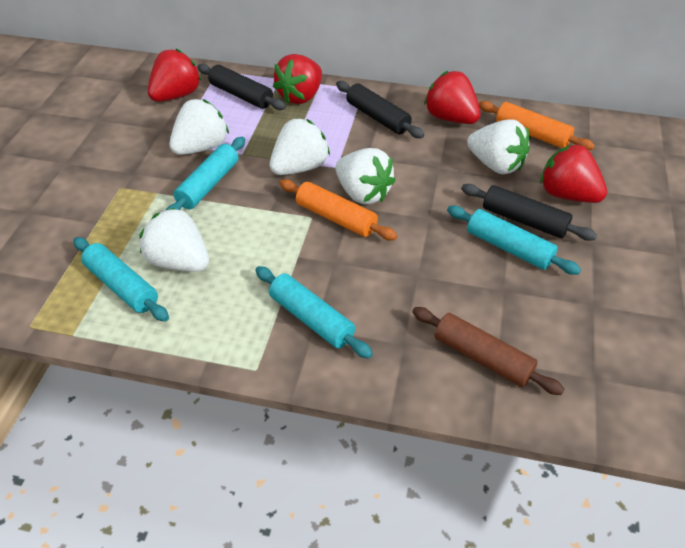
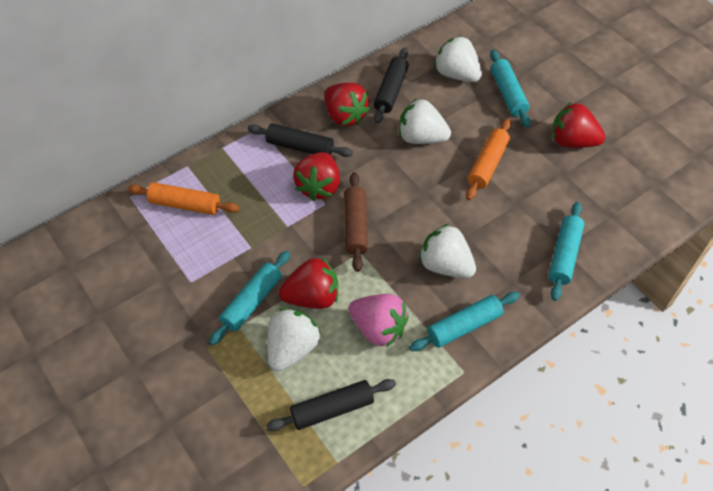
pink strawberry: none = 0 -> [349,294,409,347] = 1
white strawberry: [139,207,209,272] [169,99,229,155] [270,118,330,175] [335,148,396,204] [467,119,530,174] = 5 -> [267,308,321,371] [399,98,451,144] [419,224,476,278] [434,36,482,82] = 4

